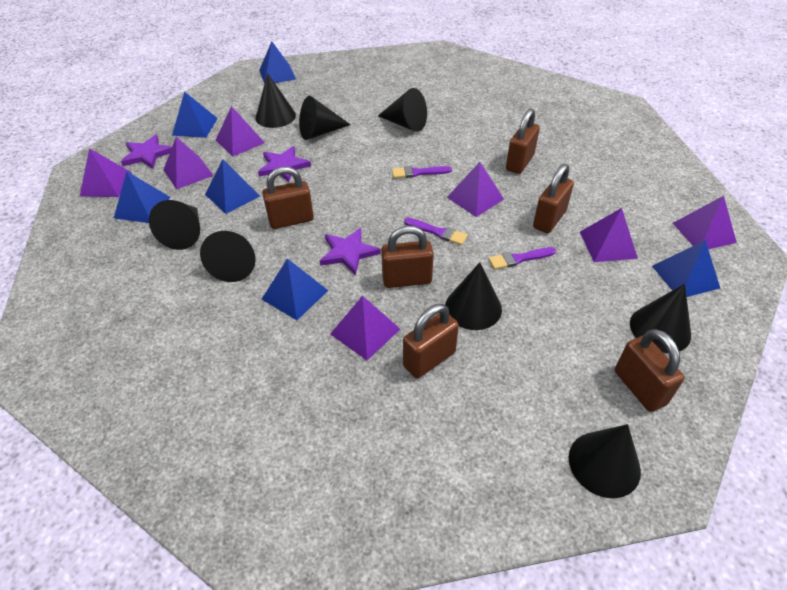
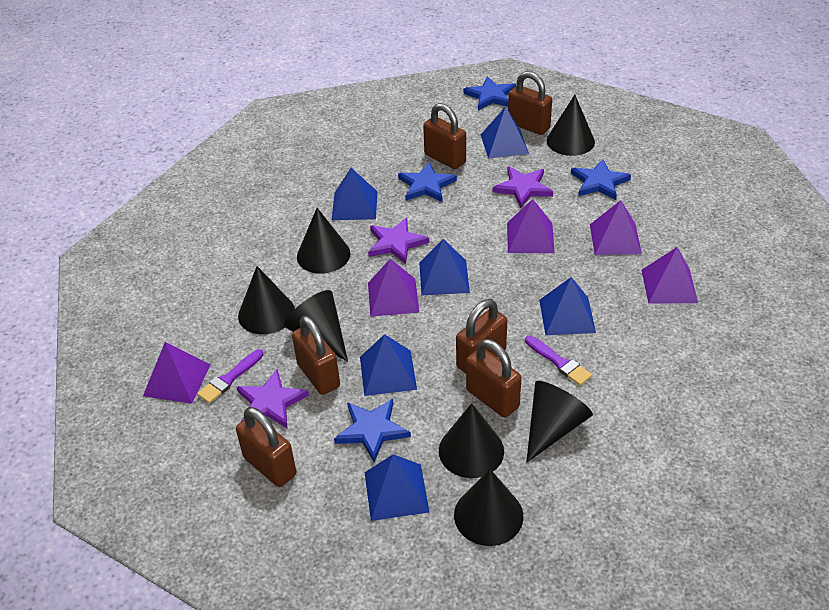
black cone: [149,200,200,250] [200,231,256,282] [256,73,296,128] [299,96,351,140] [378,88,427,132] [445,262,502,330] [569,424,641,498] [630,284,691,353] = 8 -> [238,266,295,334] [284,290,348,362] [297,208,350,274] [439,403,504,478] [454,469,523,546] [526,381,593,463] [546,95,595,156] = 7
blue star: none = 0 -> [334,399,411,462] [398,162,457,202] [463,76,516,110] [571,159,631,200] = 4
purple brush: [392,166,452,178] [404,218,468,245] [488,247,556,270] = 3 -> [197,349,264,403] [525,336,592,386] = 2
purple pyramid: [80,148,132,197] [163,137,214,189] [216,106,265,156] [330,296,400,360] [447,162,504,217] [580,208,638,262] [673,196,737,249] = 7 -> [143,342,211,404] [368,259,419,317] [507,199,555,253] [590,200,642,255] [642,247,698,304] = 5

